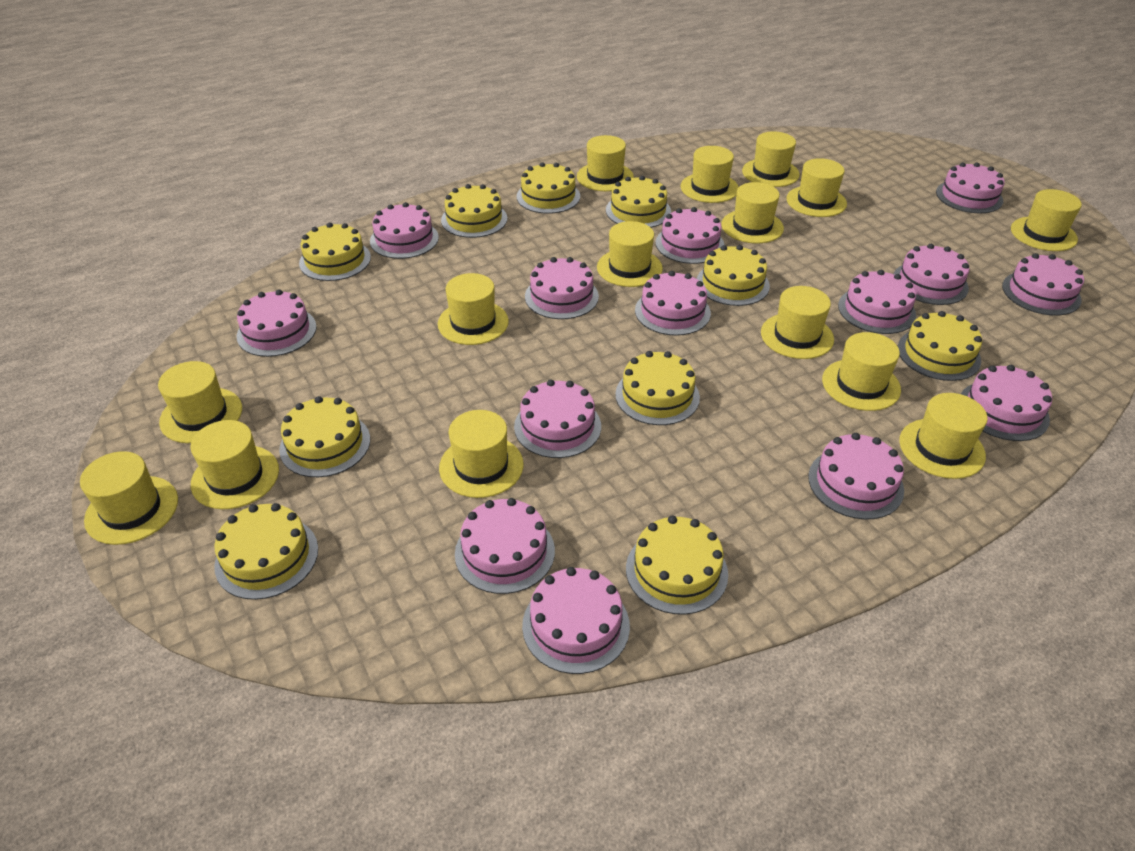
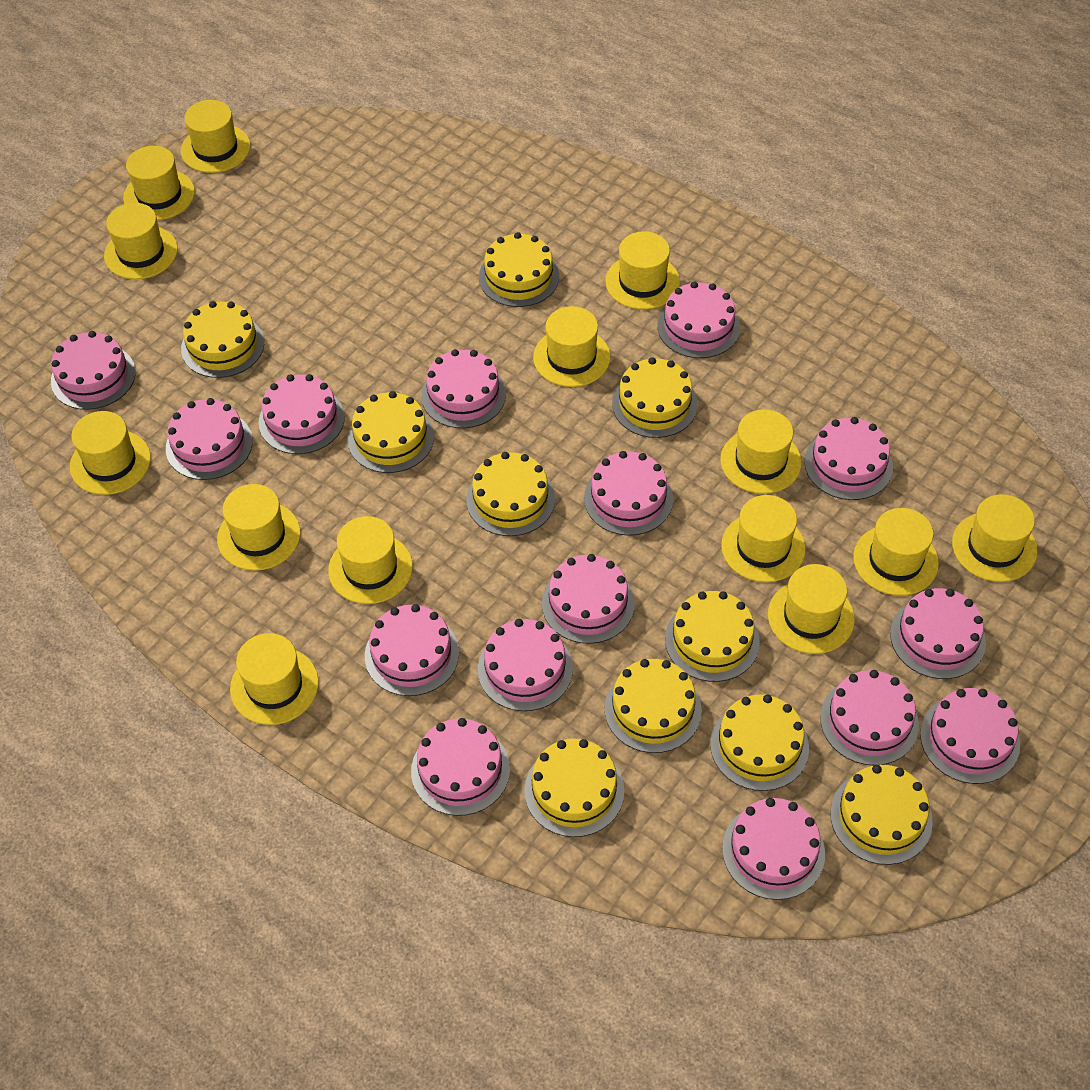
pink cake: [237,289,317,357] [370,202,439,259] [455,498,555,594] [514,380,601,458] [522,567,630,674] [525,257,599,319] [635,271,711,336] [655,207,724,264] [808,433,904,520] [838,270,916,334] [893,244,969,305] [936,162,1005,213] [961,365,1052,441] [1002,253,1084,316] = 14 -> [51,331,136,410] [166,398,253,480] [259,374,345,454] [365,604,459,696] [411,718,510,816] [421,349,506,428] [478,619,573,711] [542,554,635,644] [584,451,673,536] [657,282,740,358] [722,798,825,900] [804,417,893,500] [820,670,919,765] [890,588,986,679] [920,688,1020,784] = 15
yellow hat: [80,451,178,545] [158,361,242,443] [190,420,279,509] [438,273,509,345] [439,410,524,498] [577,135,634,191] [597,221,663,287] [680,146,739,203] [721,182,784,244] [742,131,800,187] [761,286,834,359] [786,158,847,217] [822,332,901,411] [899,393,988,479] [1011,189,1082,251] = 15 -> [70,411,151,495] [104,203,178,279] [123,146,195,220] [181,100,251,173] [217,484,301,571] [230,633,319,725] [328,516,413,604] [533,306,610,387] [605,231,680,310] [720,409,802,494] [721,495,806,582] [768,564,855,654] [853,508,939,596] [952,494,1038,582] = 14

